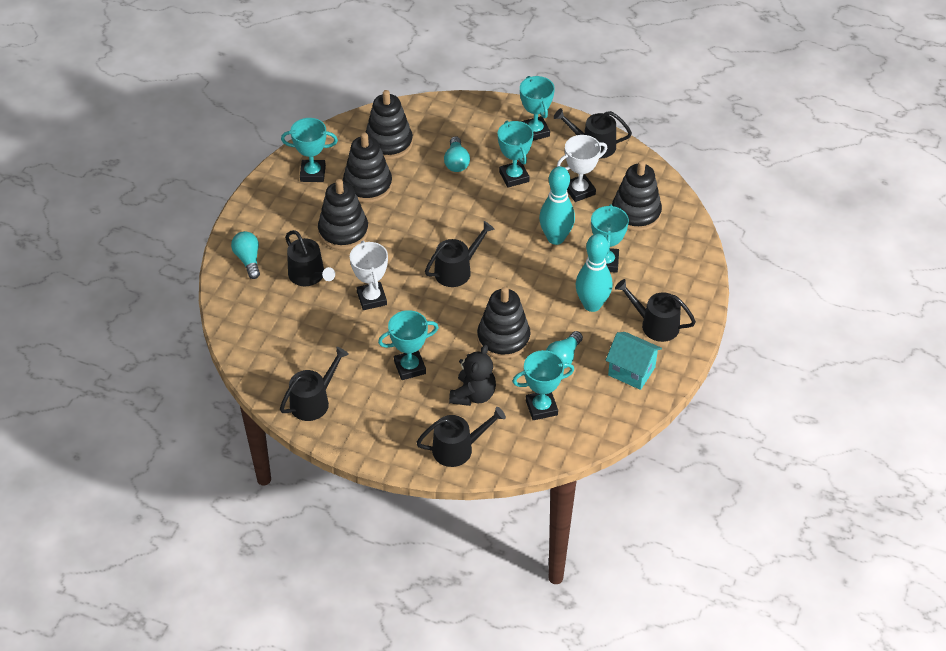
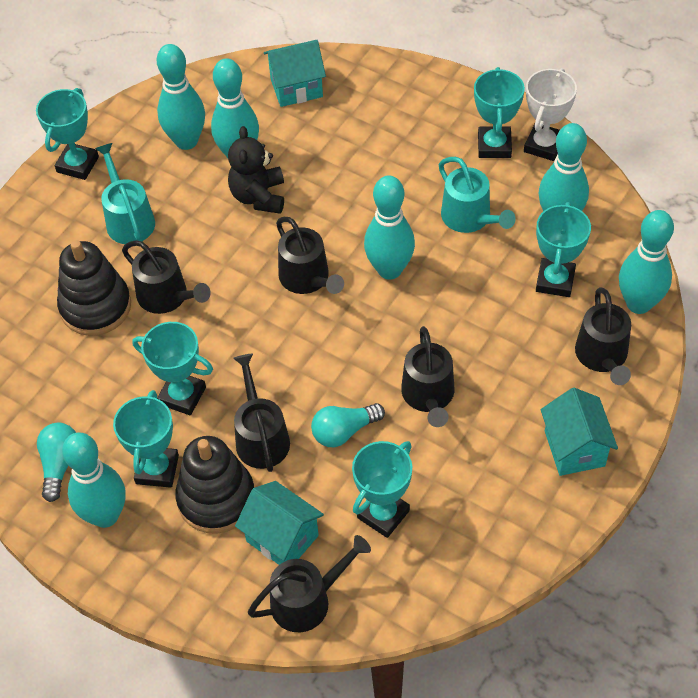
black stacking toy: [318,179,369,250] [343,133,392,203] [365,90,413,160] [477,287,530,359] [612,160,662,231] = 5 -> [57,240,131,336] [175,436,254,534] = 2
turquoise bowling pin: [539,166,575,245] [576,234,613,312] = 2 -> [62,432,125,528] [157,44,205,150] [211,58,259,158] [364,175,415,280] [539,123,589,211] [619,210,674,314] = 6
turquoise house: [606,332,662,390] = 1 -> [235,481,324,565] [264,40,326,107] [541,388,618,476] = 3
turquoise light bulb: [231,231,260,279] [444,136,470,172] [546,331,583,369] = 3 -> [37,423,76,502] [311,403,385,447] = 2
turquoise watering can: none = 0 -> [95,143,155,244] [439,157,516,233] = 2
white trophy: [350,241,388,310] [557,135,607,202] = 2 -> [524,68,577,161] = 1

